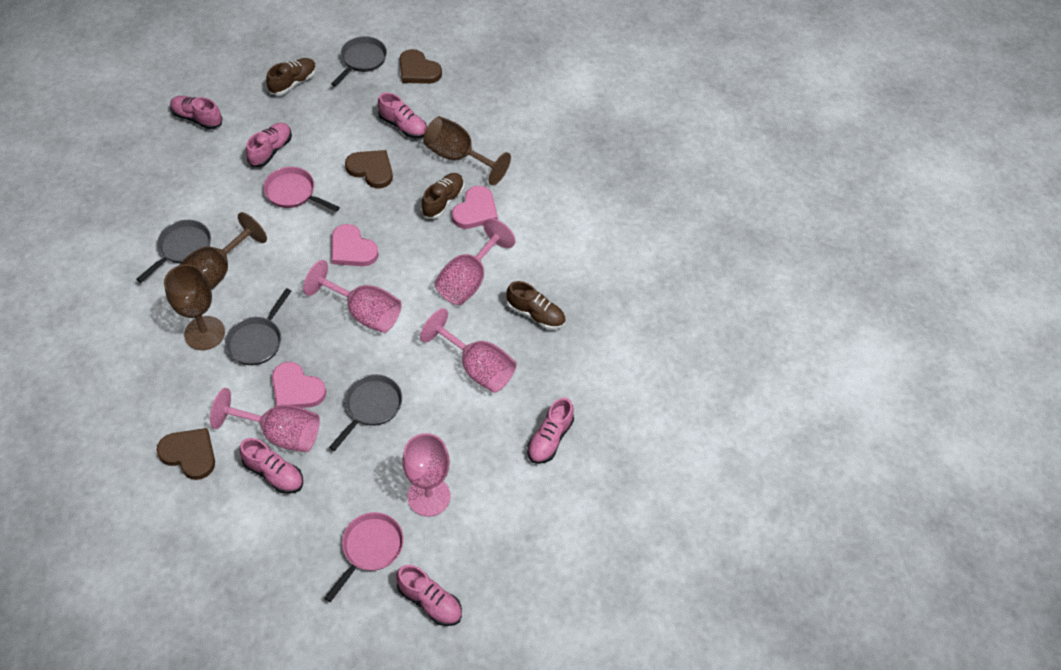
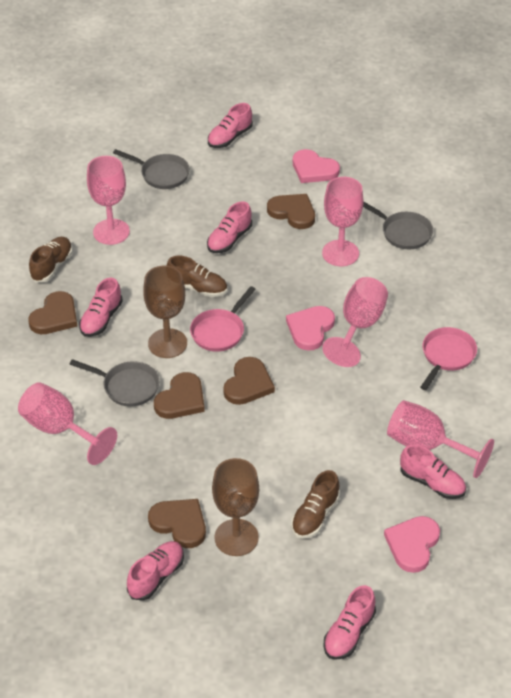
brown goblet: [164,264,225,350] [179,212,267,290] [423,116,511,185] = 3 -> [143,265,187,358] [212,458,259,556] = 2
brown heart: [156,428,215,480] [345,150,393,188] [399,49,442,84] = 3 -> [28,291,78,334] [148,499,206,548] [154,372,205,419] [223,357,275,405] [267,194,315,229] = 5
grey pan: [137,220,211,282] [225,288,291,365] [329,374,402,451] [331,36,387,86] = 4 -> [70,359,159,407] [113,149,190,189] [363,202,433,249] = 3

